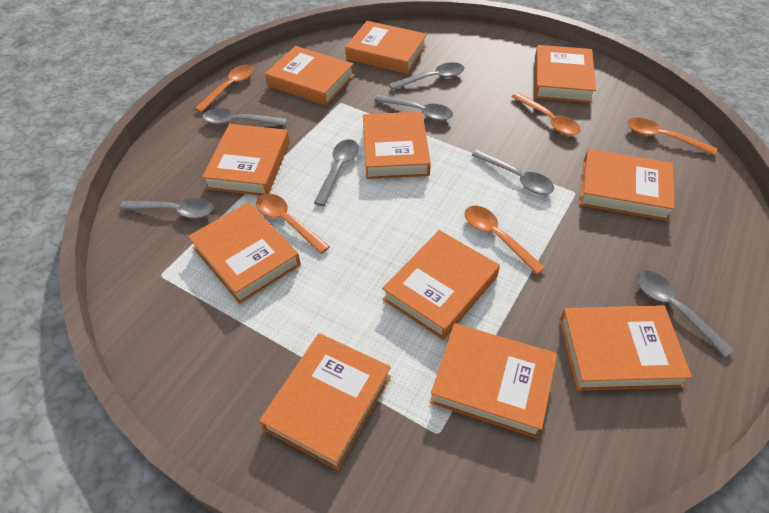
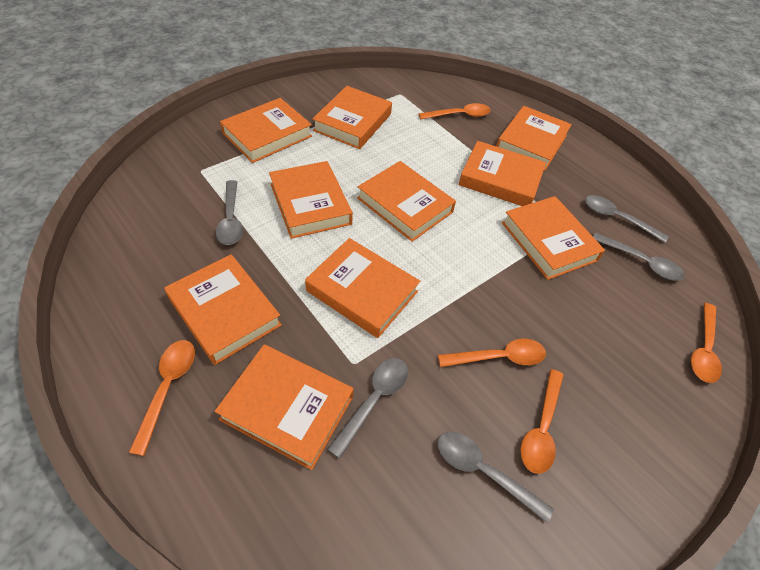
grey spoon: [119,198,213,219] [202,108,287,126] [314,139,359,206] [374,95,453,121] [389,62,464,90] [472,149,554,194] [636,271,734,357] = 7 -> [216,180,243,245] [327,358,408,458] [438,432,554,523] [585,195,669,243] [593,232,685,281] = 5
orange book: [188,202,301,304] [202,124,290,196] [259,333,391,470] [265,46,354,105] [345,21,427,74] [363,112,431,179] [382,230,500,340] [430,323,557,438] [534,45,596,103] [560,305,692,391] [579,149,675,221] = 11 -> [164,254,282,365] [215,344,354,470] [220,98,312,163] [269,161,353,239] [305,238,420,338] [313,86,392,149] [357,161,456,242] [459,141,546,206] [496,106,572,171] [502,196,605,280] = 10

